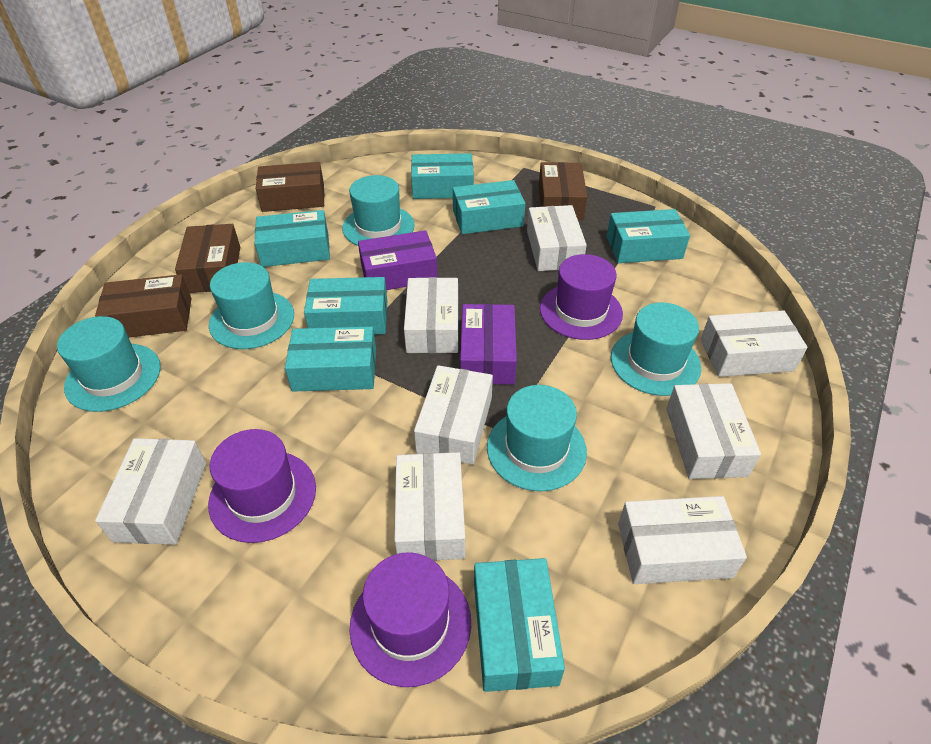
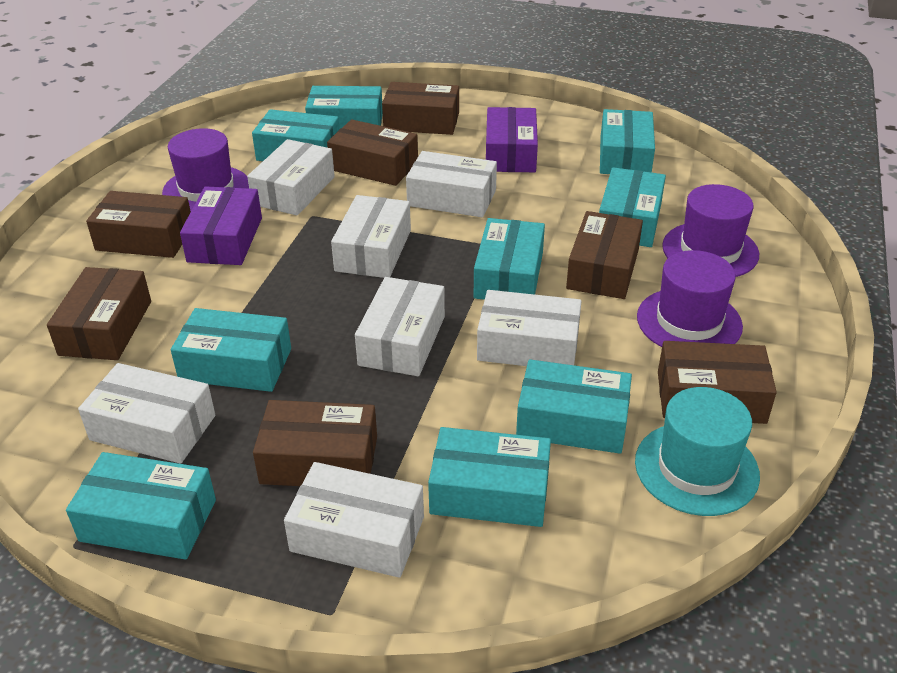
brown box: [95,274,191,337] [175,224,240,293] [256,162,324,212] [539,162,587,220] = 4 -> [47,267,151,360] [86,191,191,258] [253,400,377,486] [327,119,418,186] [382,82,459,135] [566,211,643,299] [658,341,777,424] = 7
turquoise box: [255,210,330,267] [285,326,376,392] [304,277,387,334] [411,153,474,199] [453,180,525,234] [474,558,565,692] [607,209,690,263] = 7 -> [66,452,216,560] [171,308,291,392] [252,109,340,161] [305,86,383,129] [428,427,551,527] [474,218,545,300] [516,359,632,454] [599,167,666,247] [600,109,655,174] = 9
turquoise hat: [57,316,161,412] [209,262,294,349] [342,175,415,246] [487,385,587,491] [611,303,701,396] = 5 -> [635,387,760,516] = 1
white box: [95,438,206,545] [394,452,465,561] [404,277,458,353] [414,365,493,465] [527,205,587,271] [618,496,747,584] [666,383,761,479] [700,311,808,377] = 8 -> [78,363,215,464] [247,139,335,215] [284,462,424,578] [331,195,411,278] [355,277,445,376] [406,151,497,217] [477,290,582,366] = 7

